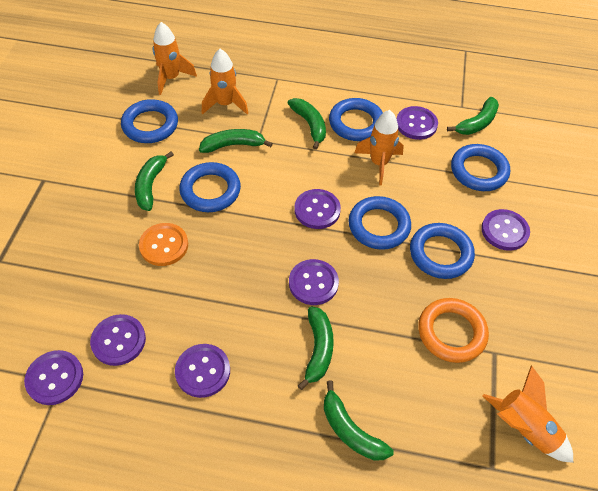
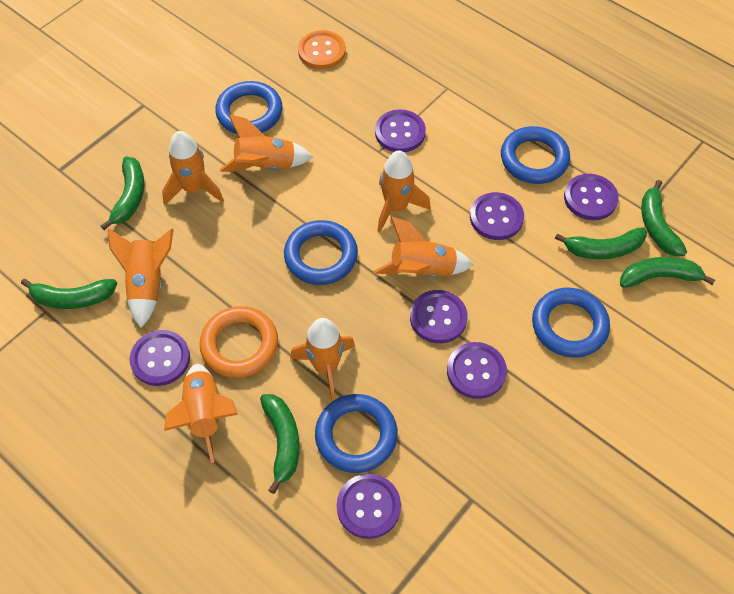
blue ring: [121,99,178,143] [179,162,241,212] [329,98,383,141] [349,196,411,250] [410,223,475,279] [451,144,510,191] = 6 -> [215,81,282,134] [284,220,358,285] [315,394,398,473] [501,126,570,184] [532,288,610,358] = 5
orange rocket: [153,22,197,95] [202,49,248,114] [354,110,404,185] [483,366,573,463] = 4 -> [108,228,174,328] [162,131,224,205] [164,364,238,463] [220,114,312,171] [290,318,355,401] [374,216,473,278] [378,150,431,232] = 7

